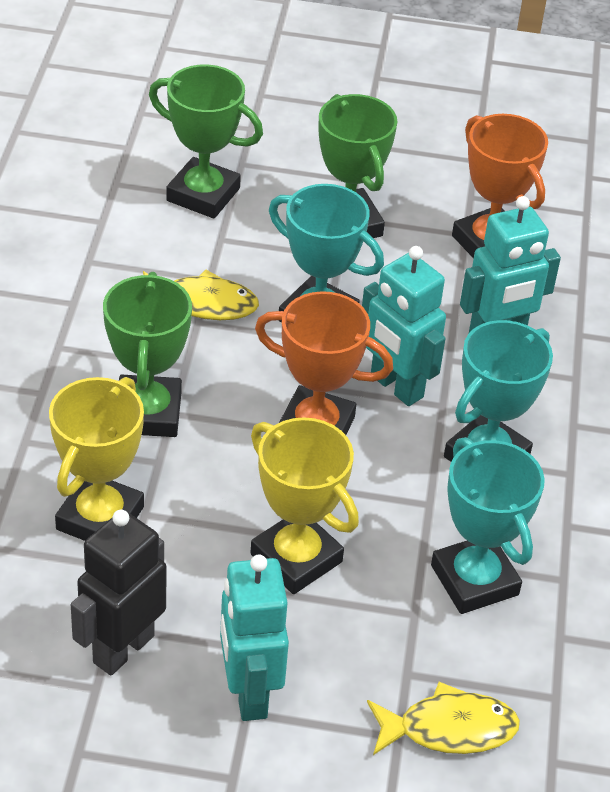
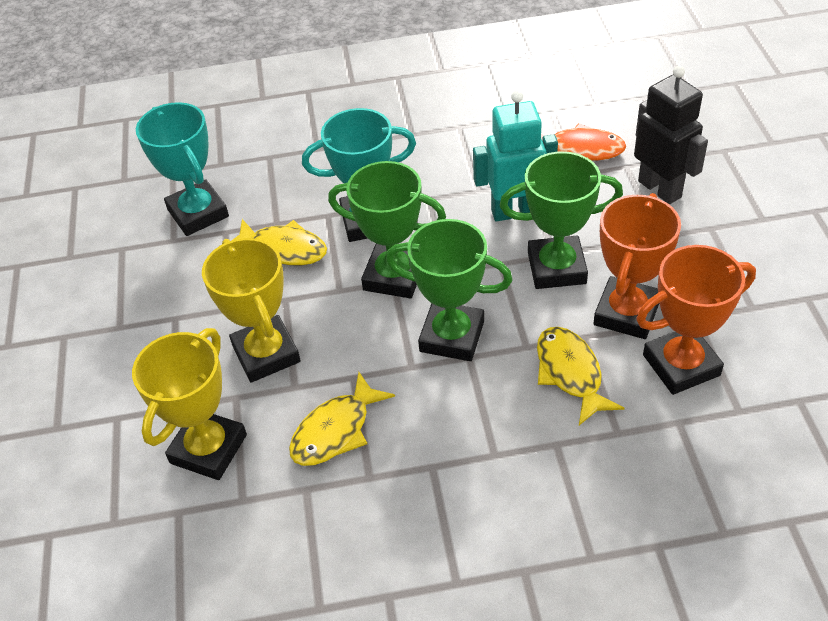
orange fish: none = 0 -> [541,123,626,161] = 1
turquoise robot: [220,555,289,721] [362,246,446,406] [460,196,561,333] = 3 -> [473,90,558,221] = 1
turquoise trophy: [269,184,384,323] [431,437,545,614] [444,320,553,462] = 3 -> [136,102,229,236] [302,108,416,242] = 2
yellow fish: [143,270,259,320] [367,682,520,755] = 2 -> [231,219,327,265] [289,372,395,466] [537,327,624,425] = 3

